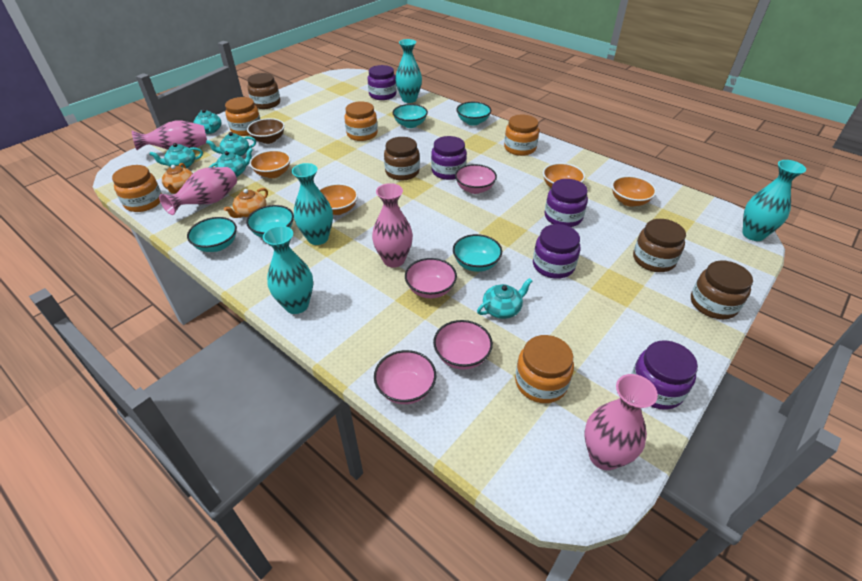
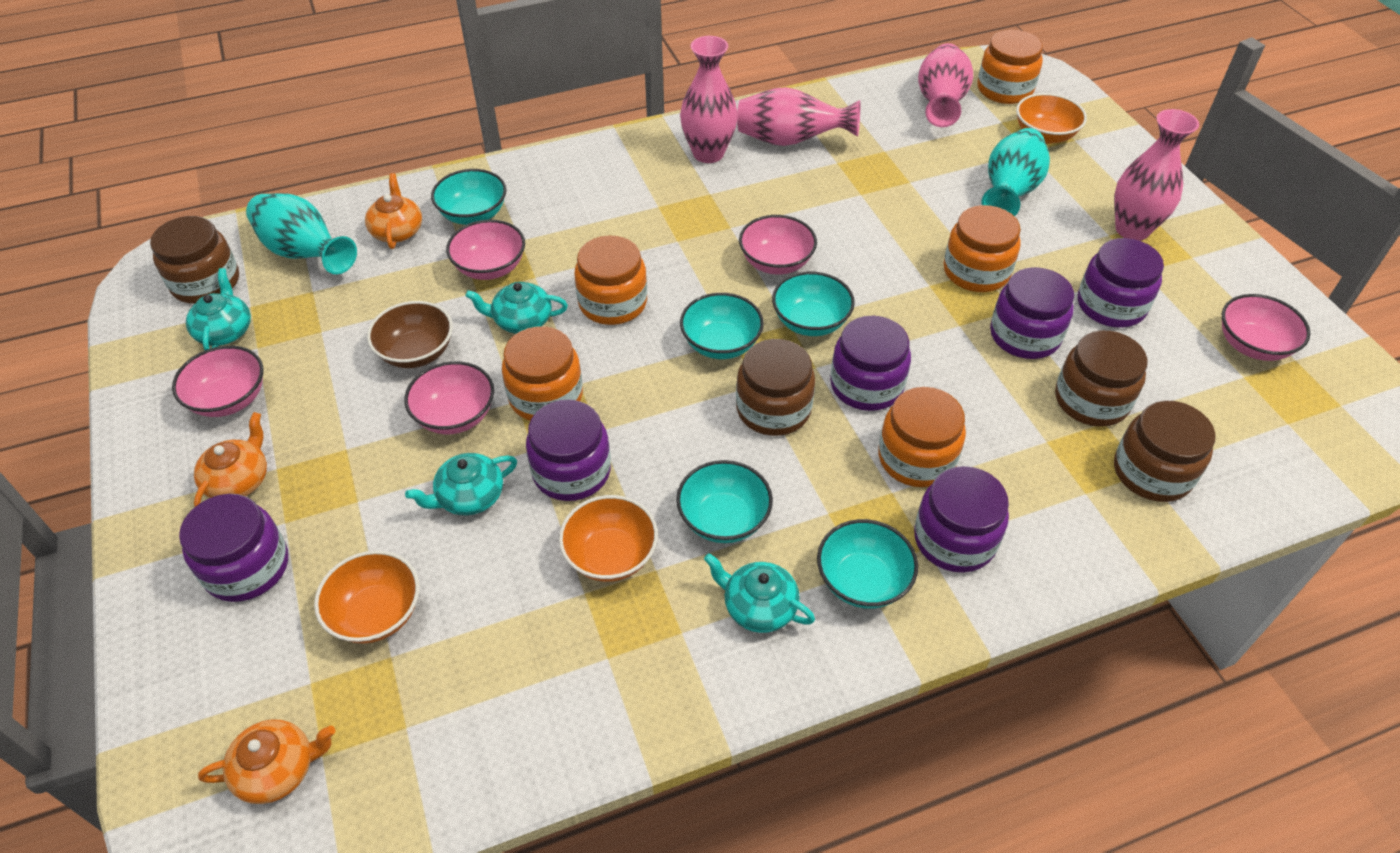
orange bowl: [249,150,291,178] [319,184,358,215] [543,163,585,188] [612,176,656,207] = 4 -> [314,550,419,644] [559,495,658,582] [1016,93,1087,144] = 3
orange teapot: [162,163,193,194] [224,188,268,218] = 2 -> [194,412,267,507] [198,719,335,804] [365,173,422,249] = 3
pink bowl: [374,350,436,404] [405,258,457,298] [433,320,493,370] [455,164,497,194] = 4 -> [172,346,264,417] [404,361,494,434] [446,220,525,280] [739,215,817,275] [1222,294,1311,361] = 5
purple jar: [367,65,397,100] [431,136,467,180] [533,224,580,279] [545,179,588,227] [631,340,698,410] = 5 -> [179,494,288,602] [526,400,611,501] [830,316,911,411] [914,466,1009,573] [990,267,1074,359] [1078,238,1164,328] = 6
turquoise teapot: [149,143,203,168] [194,109,222,134] [206,132,256,156] [209,148,253,177] [477,278,532,319] = 5 -> [186,268,251,350] [405,453,517,516] [465,282,568,334] [704,553,815,633] = 4
turquoise vase: [263,226,313,314] [291,163,333,245] [395,39,422,103] [742,160,806,241] = 4 -> [246,193,357,274] [982,128,1050,216] = 2

